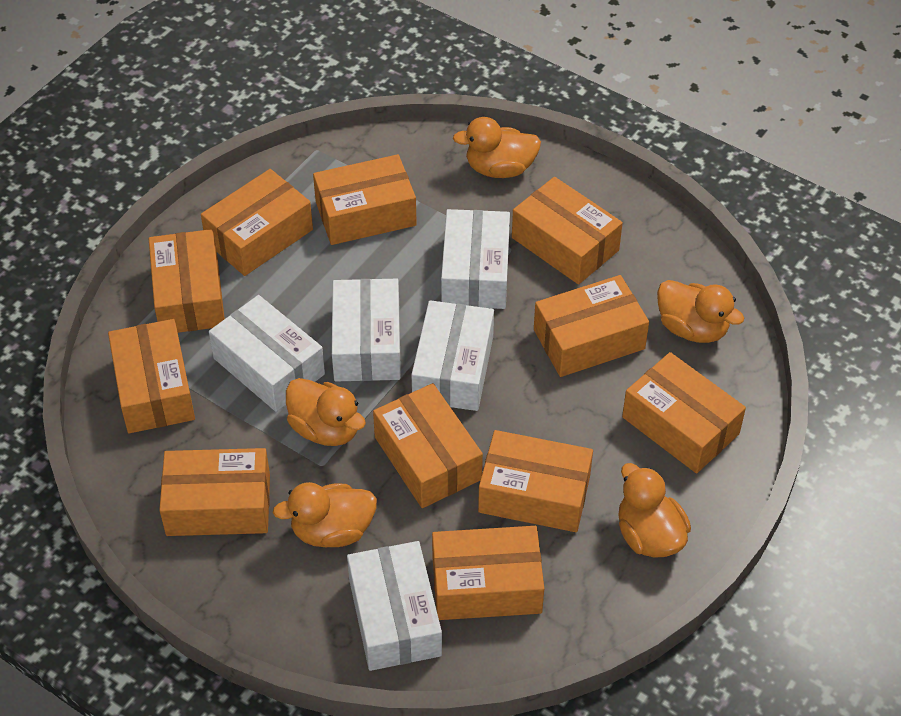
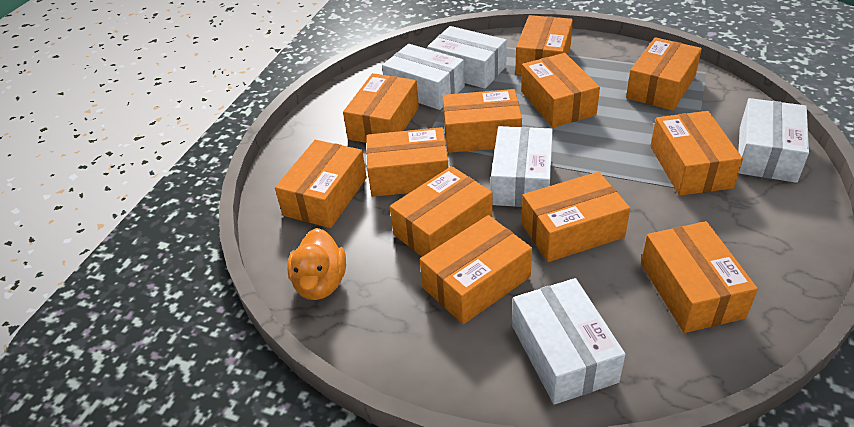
orange box: [108,319,195,433] [149,229,225,333] [159,448,270,536] [201,169,313,276] [313,154,417,245] [373,383,483,508] [432,526,544,620] [478,430,593,532] [512,177,623,284] [534,275,649,377] [622,352,746,473] = 11 -> [275,140,367,228] [343,73,419,143] [366,127,449,197] [389,166,493,257] [420,215,532,324] [443,89,522,153] [515,15,573,75] [521,53,600,128] [521,172,630,262] [626,37,702,111] [641,221,758,333] [651,111,743,196] = 12
orange duck: [273,482,377,547] [286,378,366,446] [453,117,541,178] [618,463,691,558] [657,280,744,343] = 5 -> [287,228,346,300] = 1

